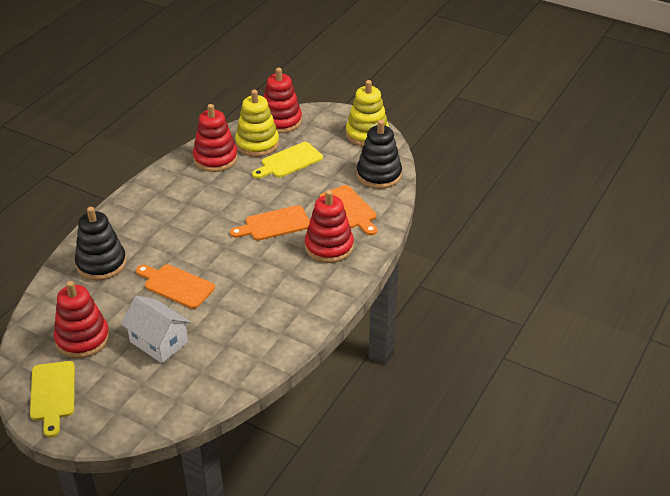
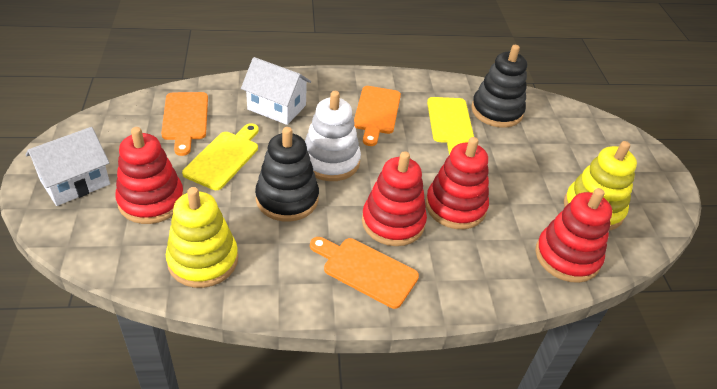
white house: [121,295,191,363] = 1 -> [26,127,110,206] [241,57,311,125] = 2
white stacking toy: none = 0 -> [305,91,361,181] = 1

